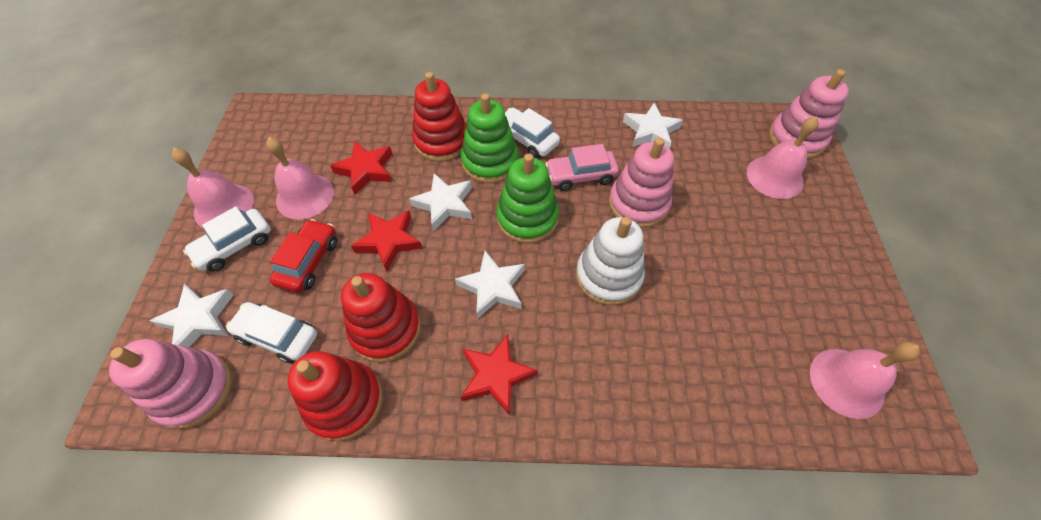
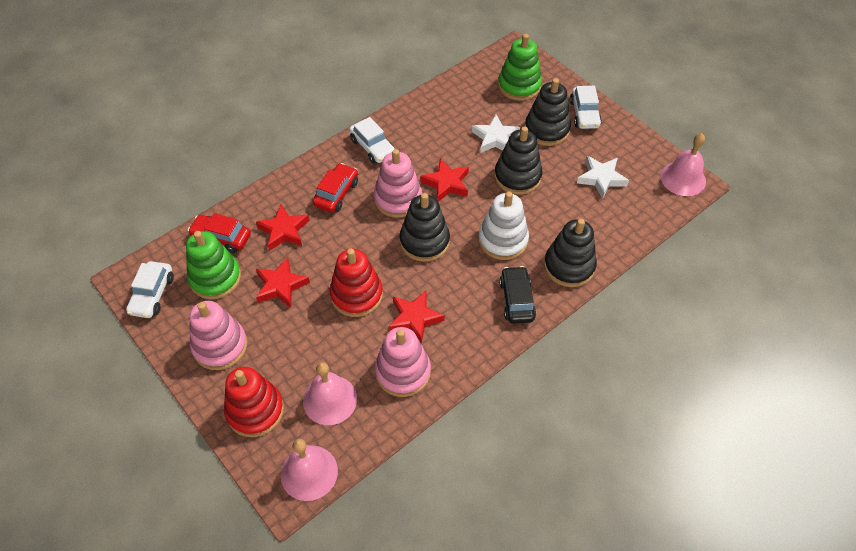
black car: none = 0 -> [499,266,536,324] = 1
black stacking toy: none = 0 -> [400,193,450,262] [494,126,543,195] [525,78,571,146] [544,219,597,287] = 4
pink bell: [172,148,254,228] [266,137,334,219] [747,116,819,199] [810,342,920,419] = 4 -> [281,439,338,501] [303,362,357,425] [661,133,706,196] = 3
pink car: [545,144,619,191] = 1 -> none = 0
red car: [270,219,337,293] = 1 -> [188,213,251,253] [313,163,358,213] = 2
red stacking toy: [287,351,383,441] [341,273,421,362] [412,72,466,162] = 3 -> [224,367,284,437] [330,248,383,317] = 2
red star: [330,141,392,195] [351,210,423,271] [461,334,538,416] = 3 -> [256,205,310,251] [256,257,310,308] [389,290,445,344] [420,159,469,202] = 4
white star: [150,284,234,347] [409,173,472,231] [455,251,525,319] [623,103,683,149] = 4 -> [472,115,520,153] [577,156,629,199] = 2

